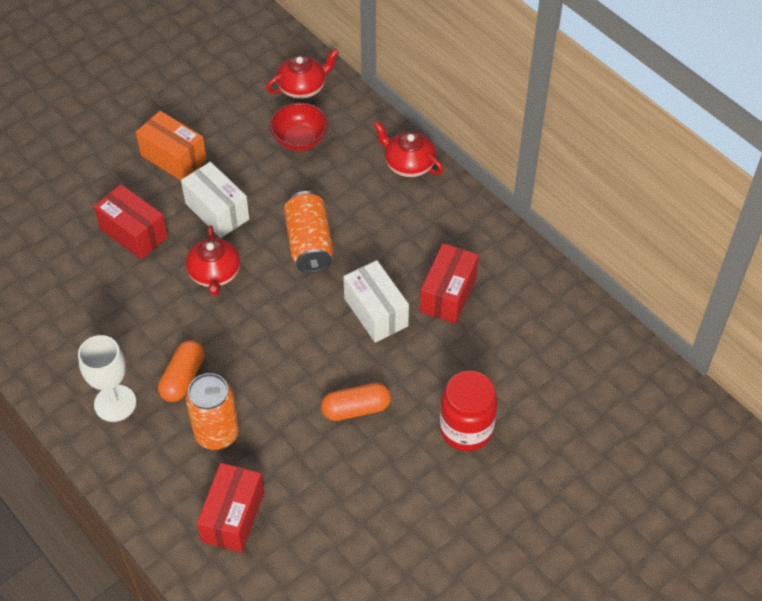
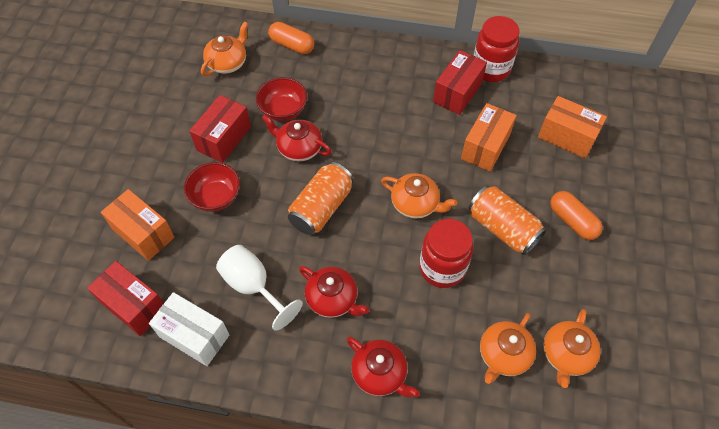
orange box: [136,111,207,181] = 1 -> [101,189,175,261] [461,103,517,172] [538,96,607,158] = 3
orange teapot: none = 0 -> [201,21,248,76] [381,173,457,219] [480,313,536,384] [543,309,601,388] = 4
red bowl: [270,103,328,151] = 1 -> [184,162,240,212] [256,77,307,121] = 2
red jar: [440,371,497,451] = 1 -> [419,219,473,288] [474,16,520,82] = 2
white box: [181,162,250,238] [343,260,409,343] = 2 -> [149,292,230,366] = 1

